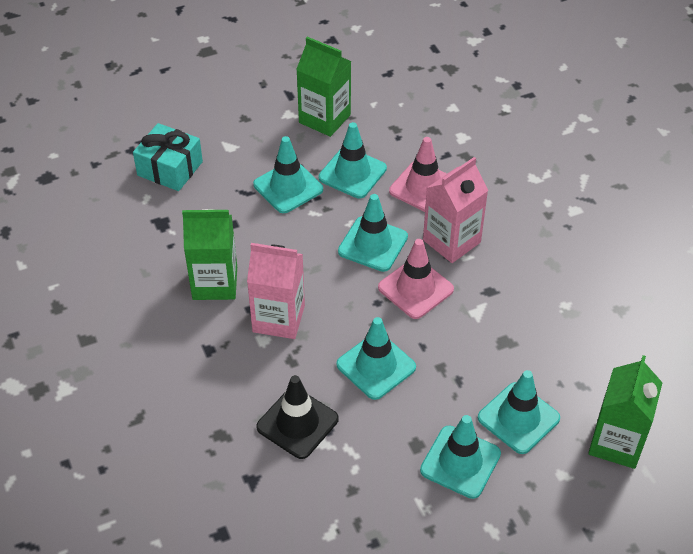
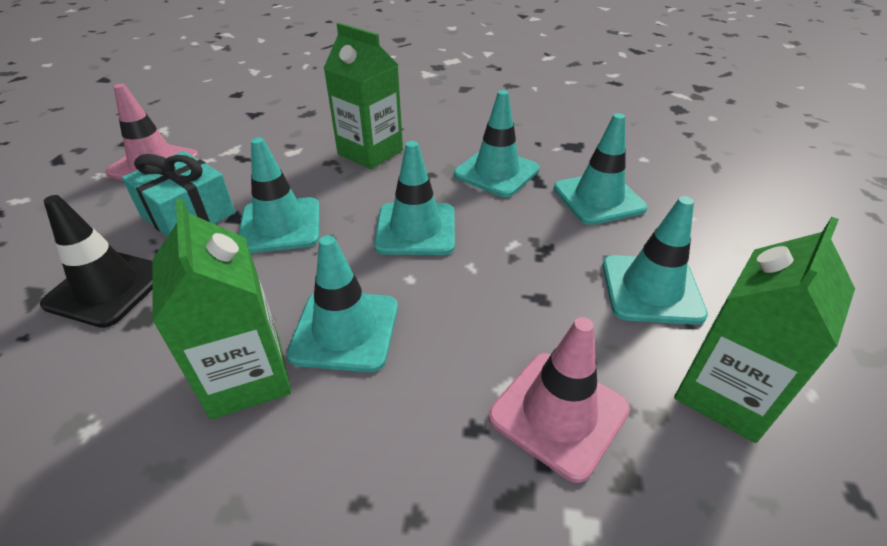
pink carton: [247,243,305,339] [423,157,488,263] = 2 -> none = 0

